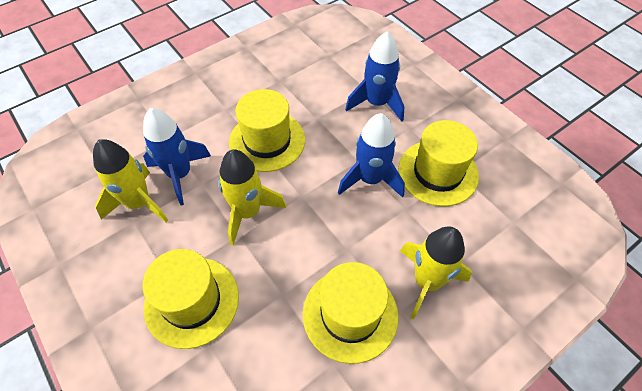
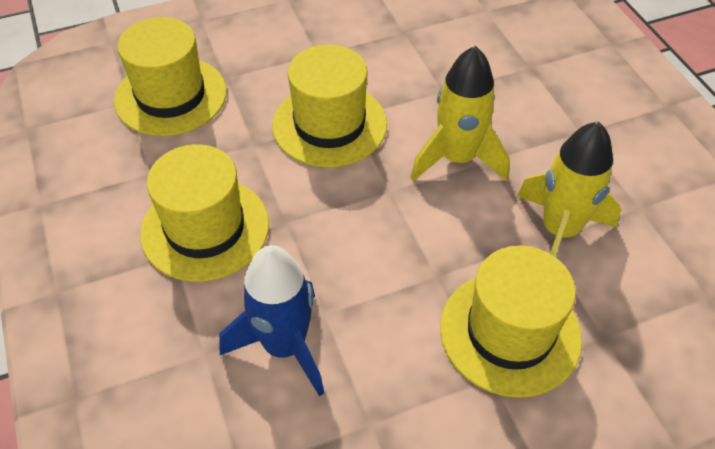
blue rocket: [143,108,211,205] [338,113,405,198] [345,31,404,121] = 3 -> [219,245,324,397] = 1
yellow rocket: [93,139,168,222] [218,149,286,245] [400,226,472,320] = 3 -> [411,46,510,181] [517,121,621,257] = 2

